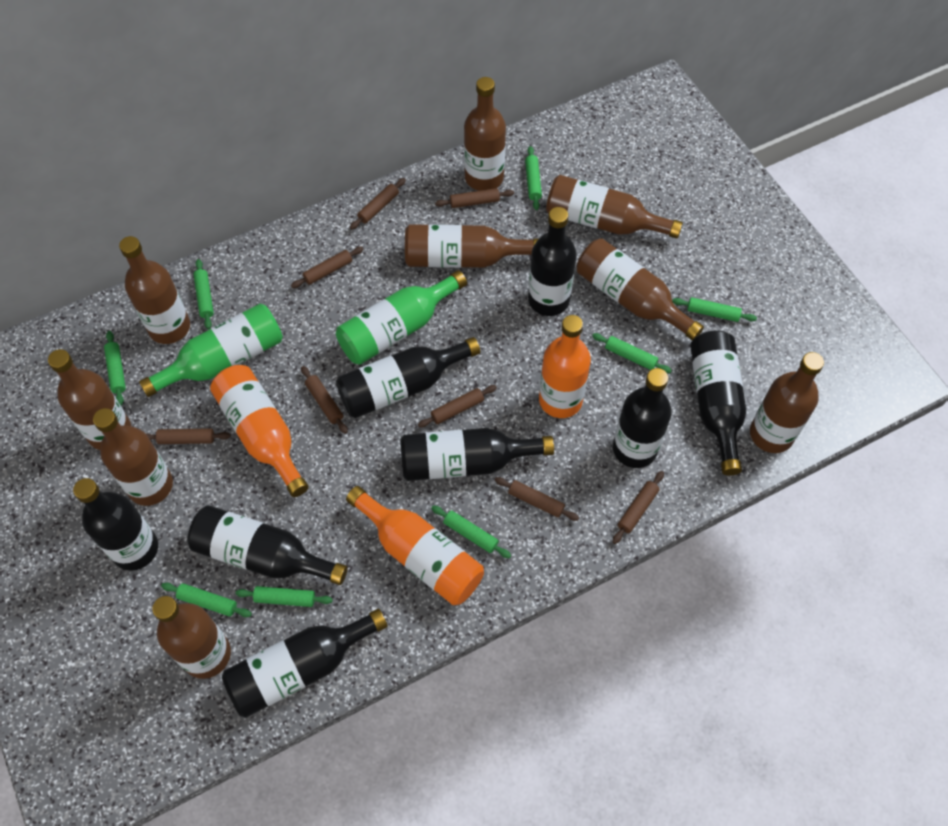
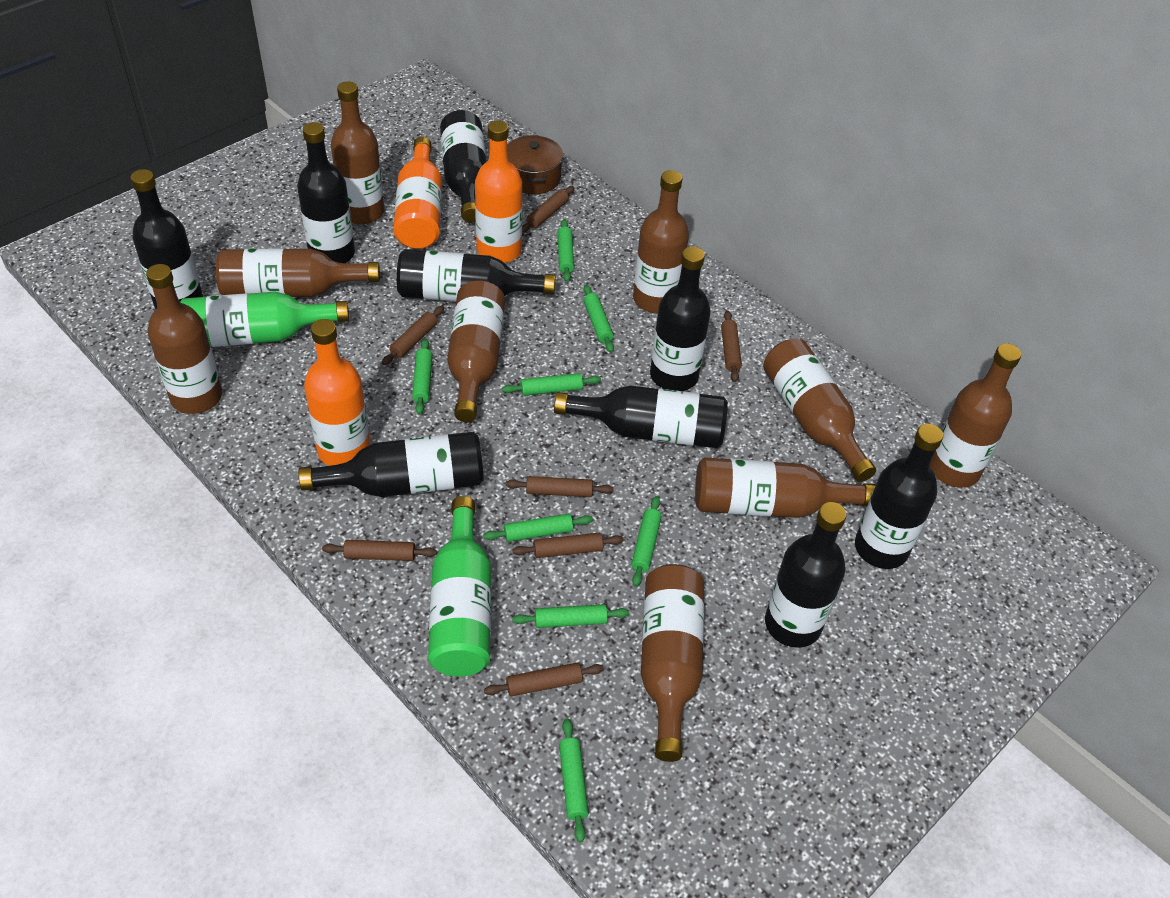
black bottle: [73,478,158,571] [188,505,348,585] [222,608,388,718] [336,337,480,418] [400,428,554,481] [528,207,577,316] [613,368,672,468] [690,330,746,476] = 8 -> [130,169,203,309] [297,122,355,263] [298,432,484,497] [397,249,556,301] [440,110,487,222] [554,386,728,448] [650,247,711,391] [765,502,846,648] [855,424,943,569] = 9
brown pot: none = 0 -> [507,135,563,194] = 1
brown rolling pin: [145,428,231,444] [291,247,363,288] [301,366,348,434] [350,178,406,230] [418,385,497,428] [435,188,514,208] [495,477,579,521] [613,471,664,544] = 8 -> [322,540,437,561] [382,306,444,365] [484,663,604,697] [506,476,613,497] [513,533,624,558] [522,186,574,233] [721,311,742,382] = 7

